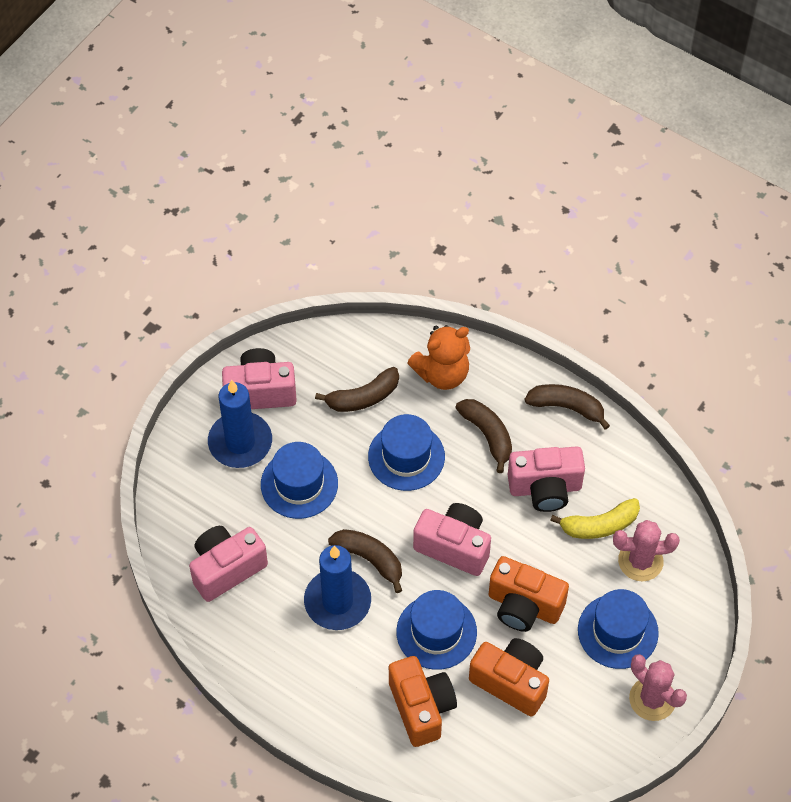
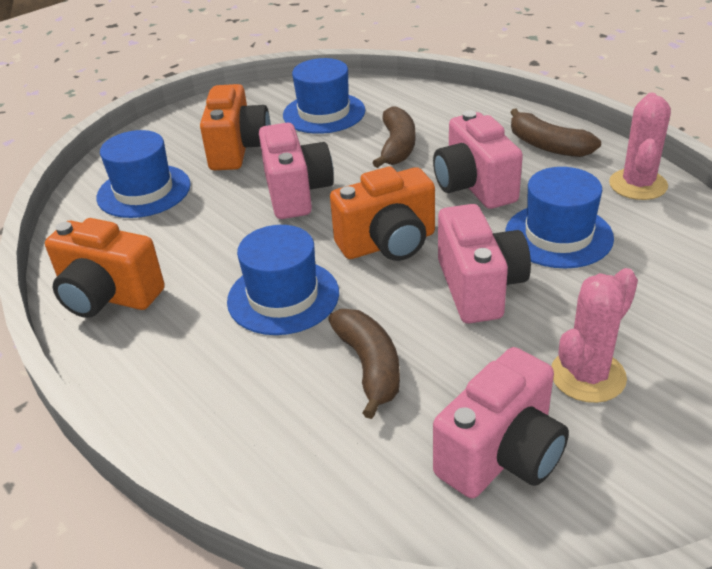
blue candle: [208,380,272,468] [304,545,371,630] = 2 -> none = 0
brown banana: [315,367,399,412] [328,529,402,593] [456,399,512,473] [525,384,610,430] = 4 -> [328,309,400,419] [373,106,415,168] [510,108,601,157] = 3
orange teddy bear: [407,325,470,390] = 1 -> none = 0
yellow banana: [550,498,640,539] = 1 -> none = 0

